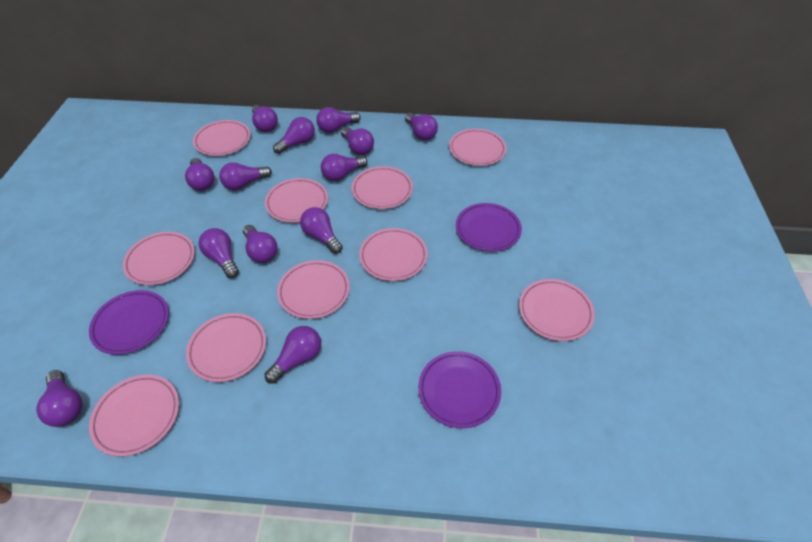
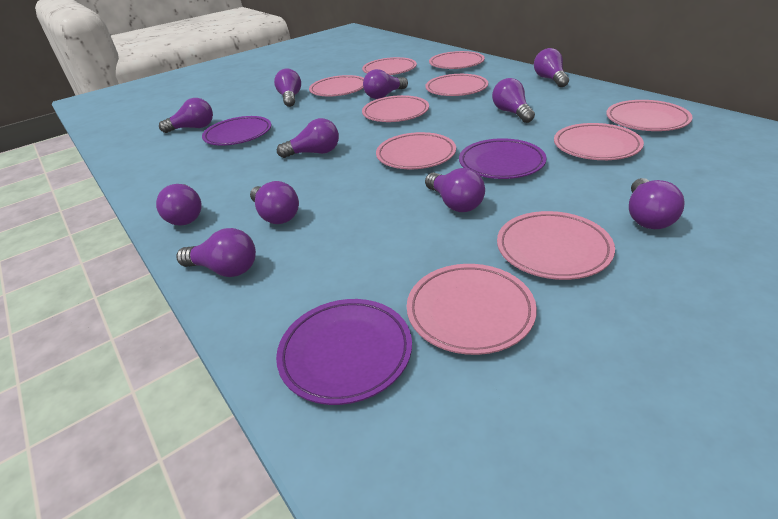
purple light bulb: [36,370,83,427] [185,158,215,191] [198,228,239,278] [219,162,272,190] [243,225,278,263] [252,105,278,132] [265,326,321,384] [273,117,315,154] [300,207,343,254] [316,107,361,133] [321,154,367,181] [341,127,374,155] [405,113,438,140] = 13 -> [156,184,202,226] [159,98,213,133] [176,228,256,277] [250,181,299,224] [274,69,301,107] [277,118,339,158] [363,69,408,99] [425,168,485,212] [492,78,535,123] [534,48,569,87] [629,178,685,229] = 11

